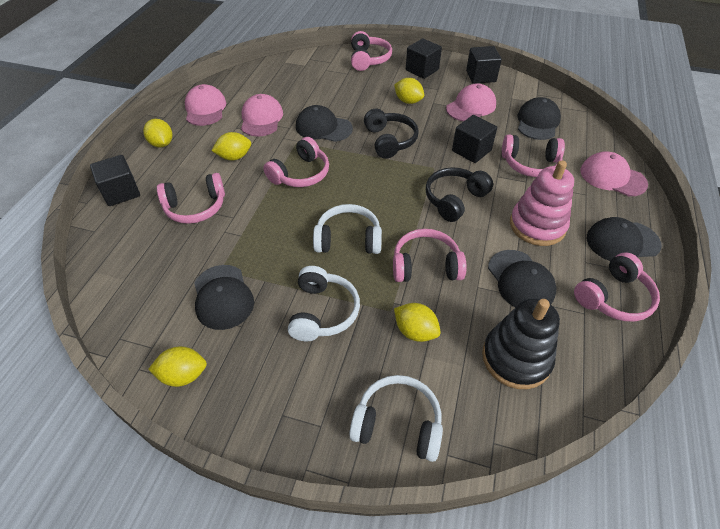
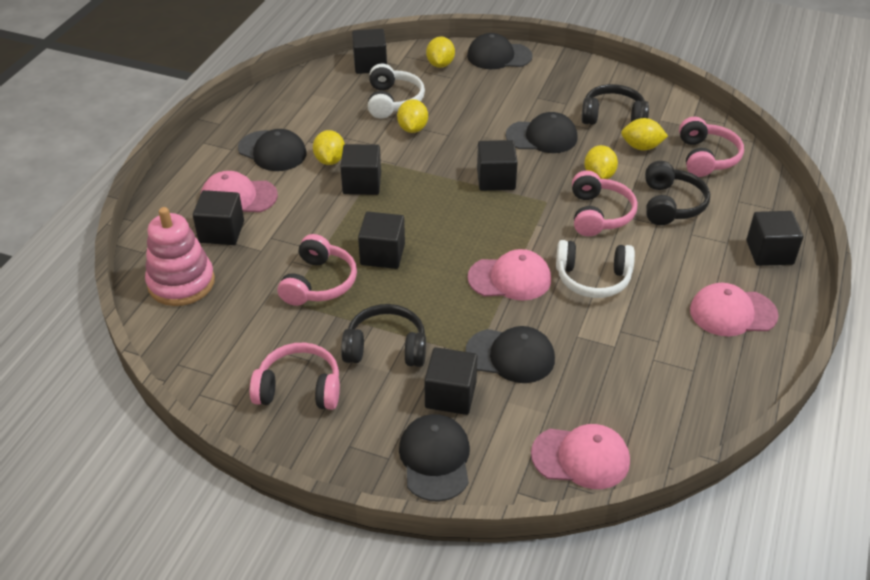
black cube: [90,155,140,206] [406,38,442,79] [452,115,497,163] [466,46,502,84] = 4 -> [193,190,244,245] [340,144,381,195] [352,29,387,74] [358,212,405,269] [425,347,477,415] [477,140,518,191] [746,211,804,266] = 7
black headphones: [364,109,419,159] [426,167,493,222] = 2 -> [341,304,426,367] [582,84,649,125] [645,161,710,225] = 3
black stacking toy: [482,298,560,389] = 1 -> none = 0
pink headphones: [157,173,225,224] [263,137,329,187] [351,31,392,71] [393,229,467,282] [502,134,565,177] [574,252,660,321] = 6 -> [250,343,340,410] [278,234,357,306] [572,170,637,236] [679,117,744,177] = 4
white headphones: [288,266,360,341] [313,204,382,254] [349,375,443,462] = 3 -> [368,63,425,119] [556,240,635,298] = 2

